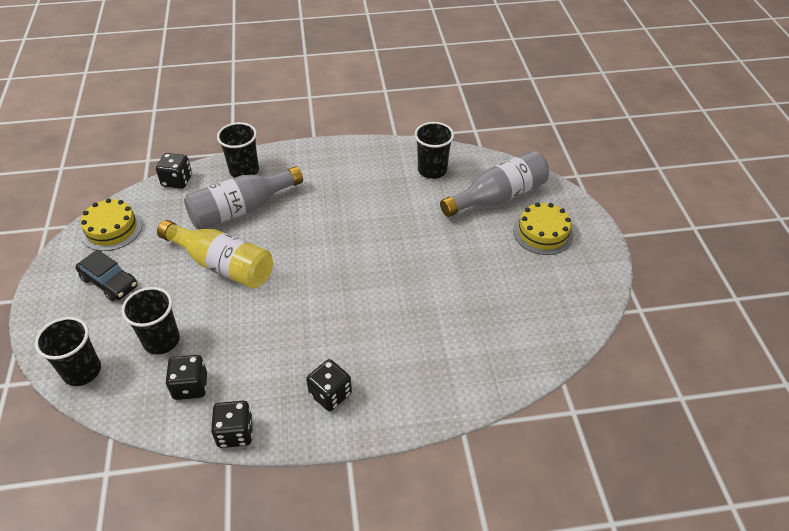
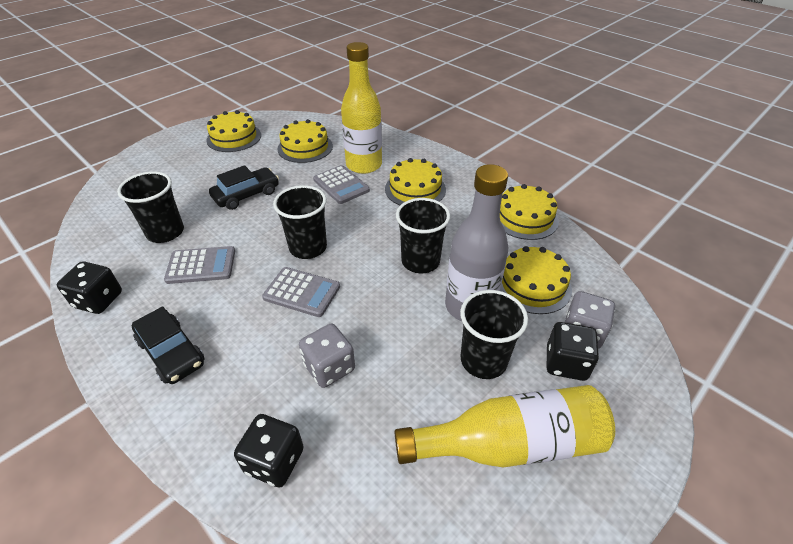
black car: [75,249,138,301] = 1 -> [132,306,205,384] [209,165,279,210] = 2
black dice: [156,153,192,189] [166,355,207,400] [211,401,253,448] [306,359,352,411] = 4 -> [57,261,122,314] [234,414,304,487] [547,322,599,381] = 3
grey bottle: [184,166,303,230] [440,150,549,217] = 2 -> [445,164,508,321] = 1
grey calculator: none = 0 -> [164,246,235,284] [262,267,340,317] [313,165,370,204] = 3
grey dice: none = 0 -> [299,324,355,388] [565,291,615,349] = 2
yellow bottle: [157,220,273,288] = 1 -> [341,42,382,174] [394,385,615,468] = 2
yellow cake: [81,198,142,251] [513,202,573,255] = 2 -> [206,110,261,152] [277,119,333,163] [385,158,446,205] [500,184,559,240] [500,246,572,314] = 5

